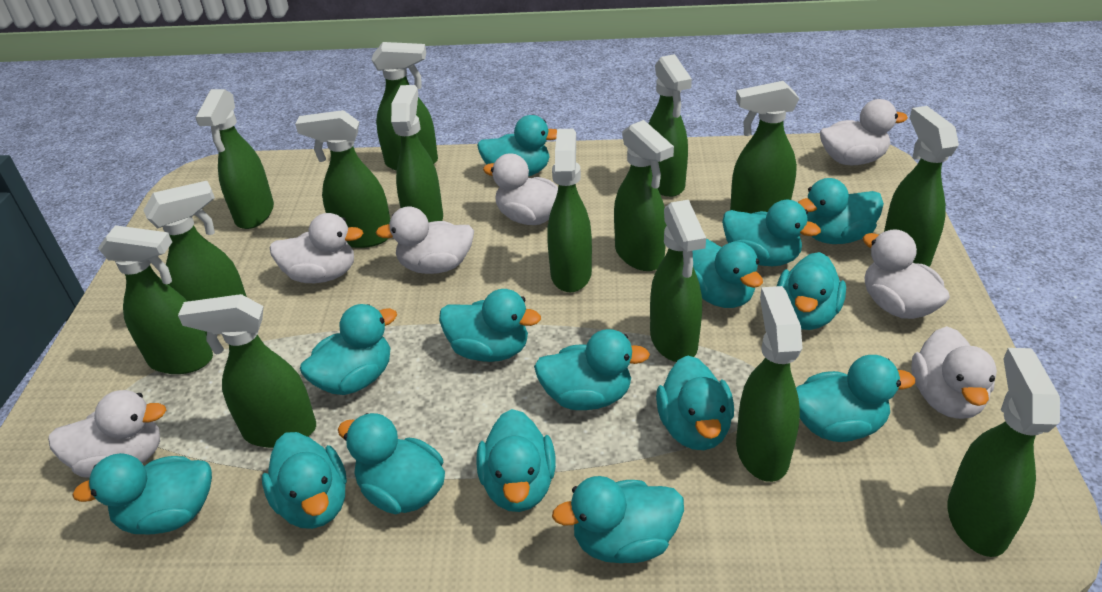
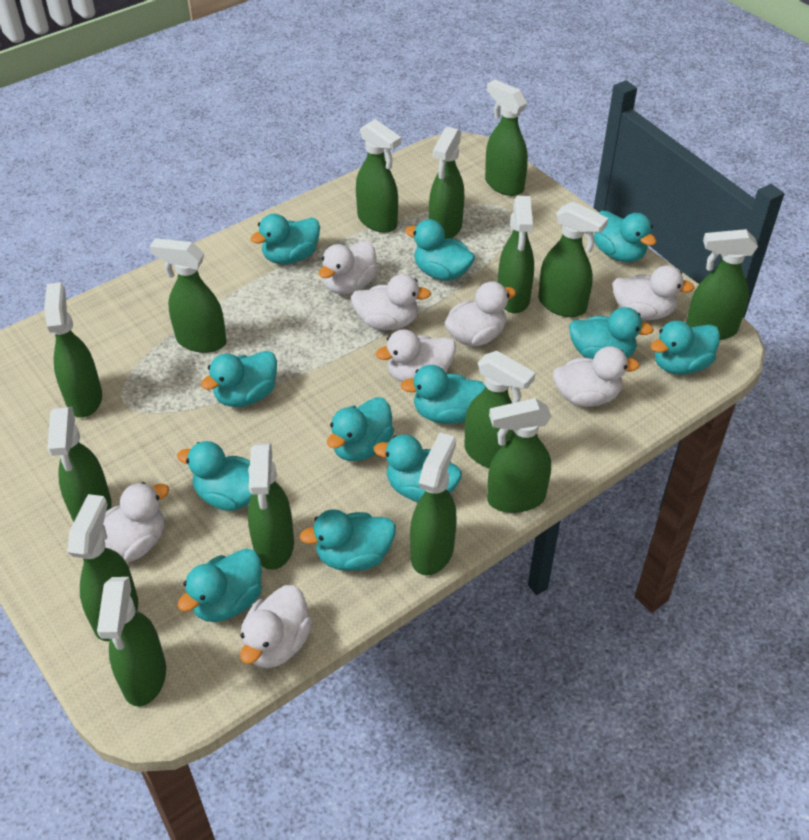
turquoise duck: [72,453,212,534] [262,432,347,529] [300,304,397,395] [338,413,445,514] [439,289,541,362] [476,409,556,512] [477,115,557,176] [534,329,650,410] [552,476,684,563] [656,355,734,450] [692,239,763,308] [722,200,821,266] [777,252,846,330] [796,355,915,442] [798,178,884,244] = 15 -> [177,441,252,511] [177,548,262,622] [201,351,277,407] [250,214,320,264] [300,509,396,571] [327,397,394,461] [374,434,462,502] [400,365,486,424] [405,219,475,281] [569,307,654,359] [594,211,656,262] [651,321,720,375] = 12
white duck: [48,390,166,478] [270,213,363,283] [376,206,474,274] [483,153,558,225] [820,99,908,165] [863,229,950,319] [911,326,997,419] = 7 -> [103,482,169,562] [240,585,312,668] [319,241,378,294] [351,274,431,330] [376,329,456,382] [445,281,516,347] [553,346,640,407] [612,265,695,320] = 8

